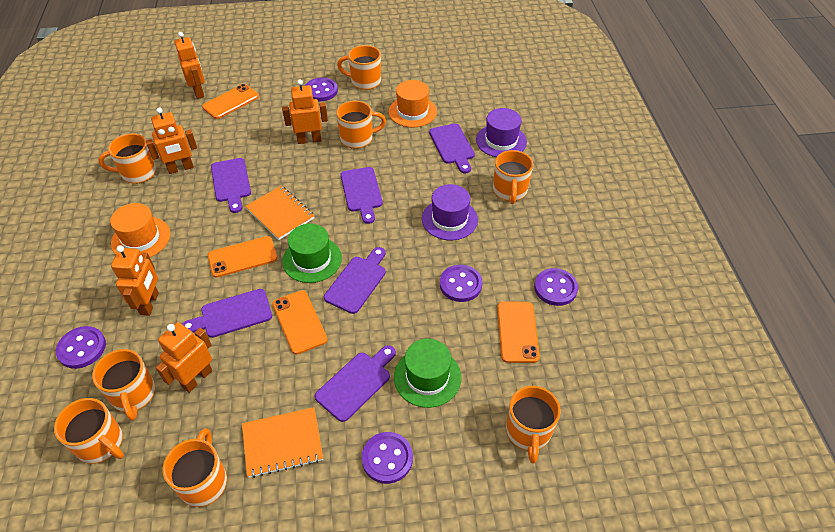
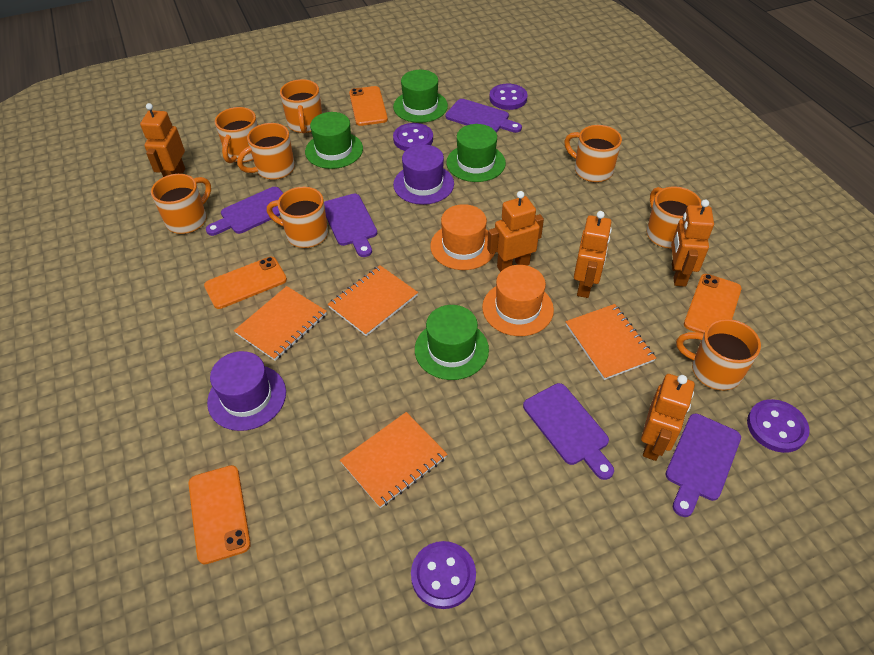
green hat: [282,224,342,283] [394,339,461,408] = 2 -> [305,112,363,169] [393,70,448,123] [415,305,489,380] [446,124,506,182] = 4
orange notebook: [242,407,323,478] [245,186,315,240] = 2 -> [234,286,327,361] [328,265,418,336] [340,412,447,508] [565,304,656,380] = 4
purple button: [56,326,106,369] [305,78,338,101] [361,432,413,484] [440,265,482,302] [534,268,578,306] = 5 -> [393,123,433,151] [411,541,476,609] [489,84,527,110] [747,399,810,453] = 4
purple cutting board: [182,289,272,338] [211,158,251,213] [315,345,396,422] [324,247,386,314] [341,167,383,224] [429,124,475,174] = 6 -> [206,187,283,236] [324,194,377,257] [445,99,522,133] [523,383,614,480] [665,414,741,517] = 5

